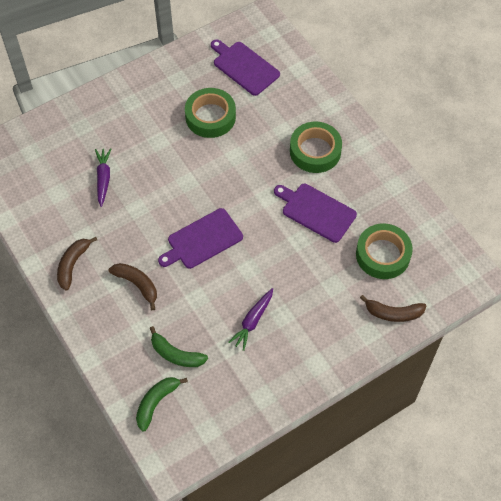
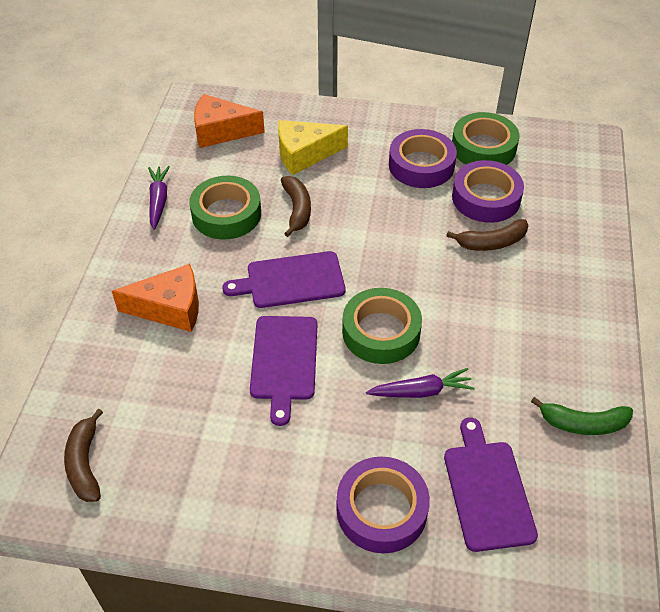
green banana: [136,377,188,432] [150,326,208,367] = 2 -> [531,397,633,435] = 1
orange cheese: none = 0 -> [112,264,199,332] [194,94,265,148] = 2
purple tape: none = 0 -> [337,457,430,553] [389,129,457,188] [452,160,524,223] = 3
yellow cheese: none = 0 -> [278,120,348,175] = 1

